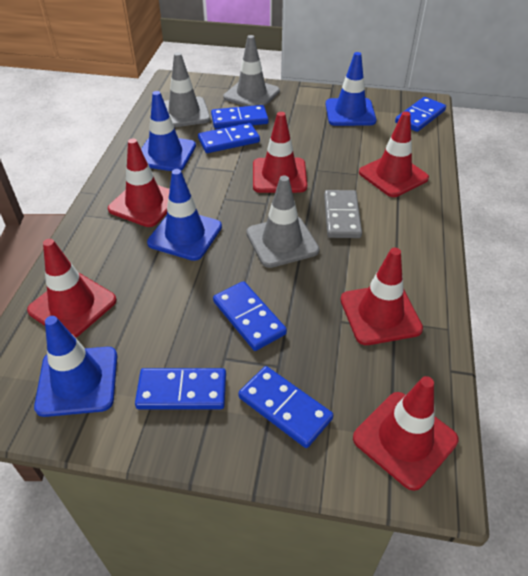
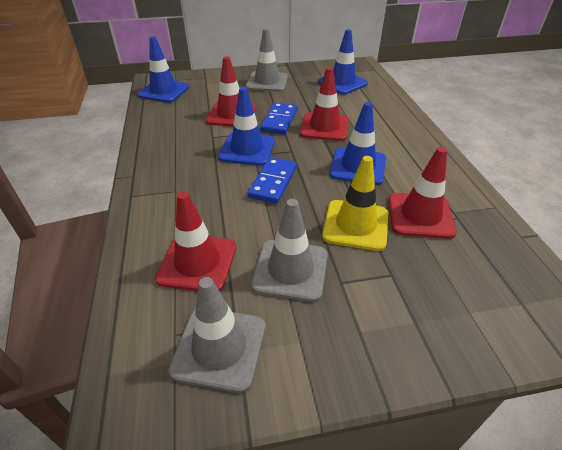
blue domino: [135,368,226,409] [198,123,260,153] [211,105,269,129] [213,281,287,351] [238,366,333,448] [395,97,446,132] = 6 -> [248,157,297,204] [261,102,297,134] = 2
grey domino: [324,190,362,238] = 1 -> none = 0
red traffic cone: [27,239,117,338] [108,138,170,227] [253,112,307,193] [340,248,423,345] [353,376,459,491] [359,111,429,197] = 6 -> [155,192,236,292] [206,57,256,127] [300,67,349,141] [389,147,457,239] = 4
yellow traffic cone: none = 0 -> [322,156,388,251] = 1

